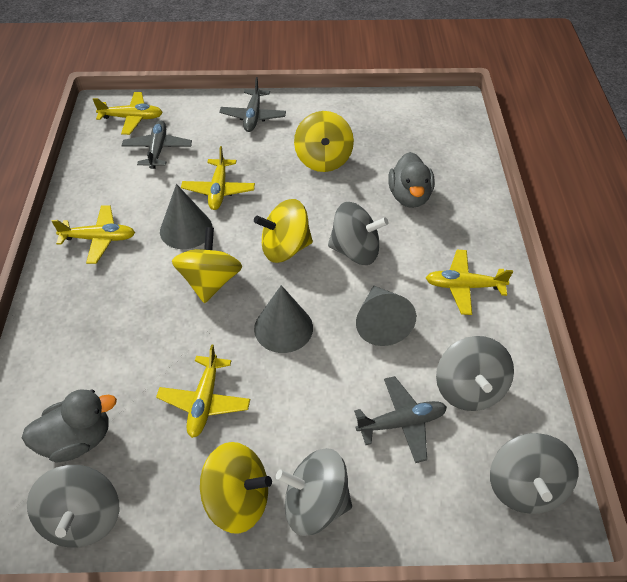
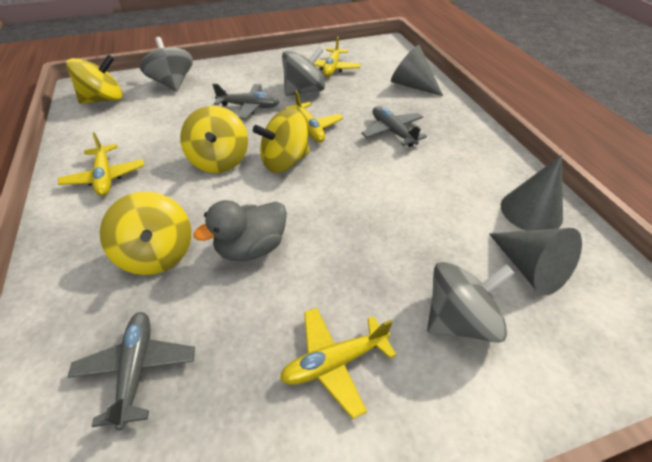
grey duck: [22,389,117,463] [388,152,435,208] = 2 -> [193,200,287,261] = 1
grey spinning top: [27,465,119,548] [276,448,352,536] [328,202,389,265] [436,336,514,411] [490,433,578,514] = 5 -> [140,37,193,92] [282,46,325,96] [427,262,515,343] = 3
yellow plane: [51,205,135,264] [93,92,163,135] [156,344,250,438] [181,146,255,210] [426,250,513,315] = 5 -> [58,132,144,196] [280,308,396,419] [285,90,343,143] [307,36,361,77] = 4

